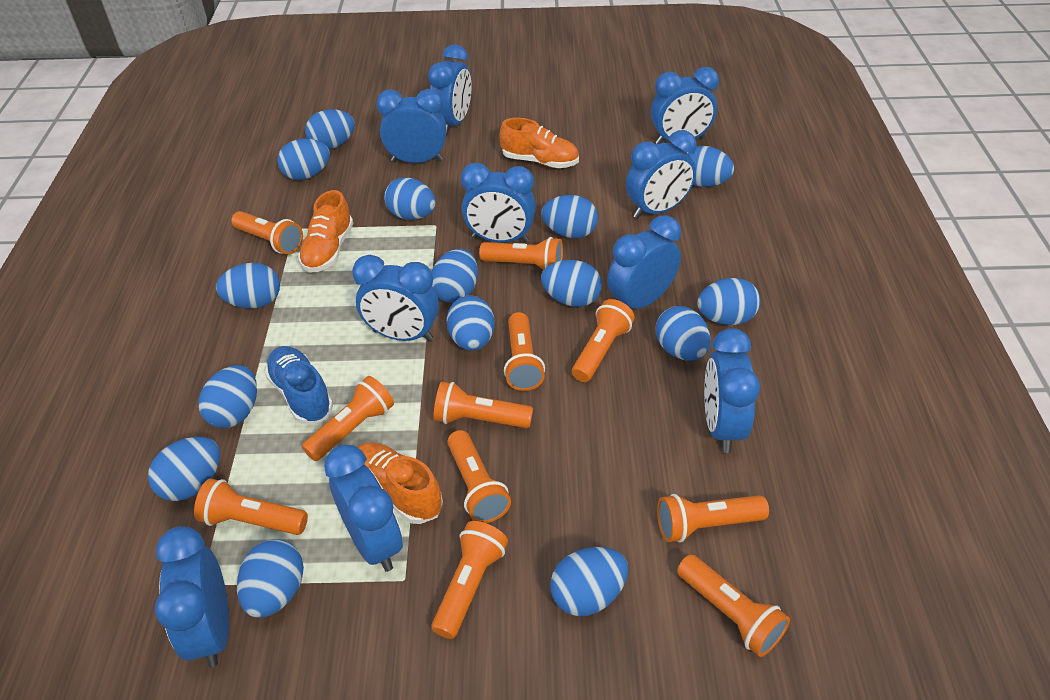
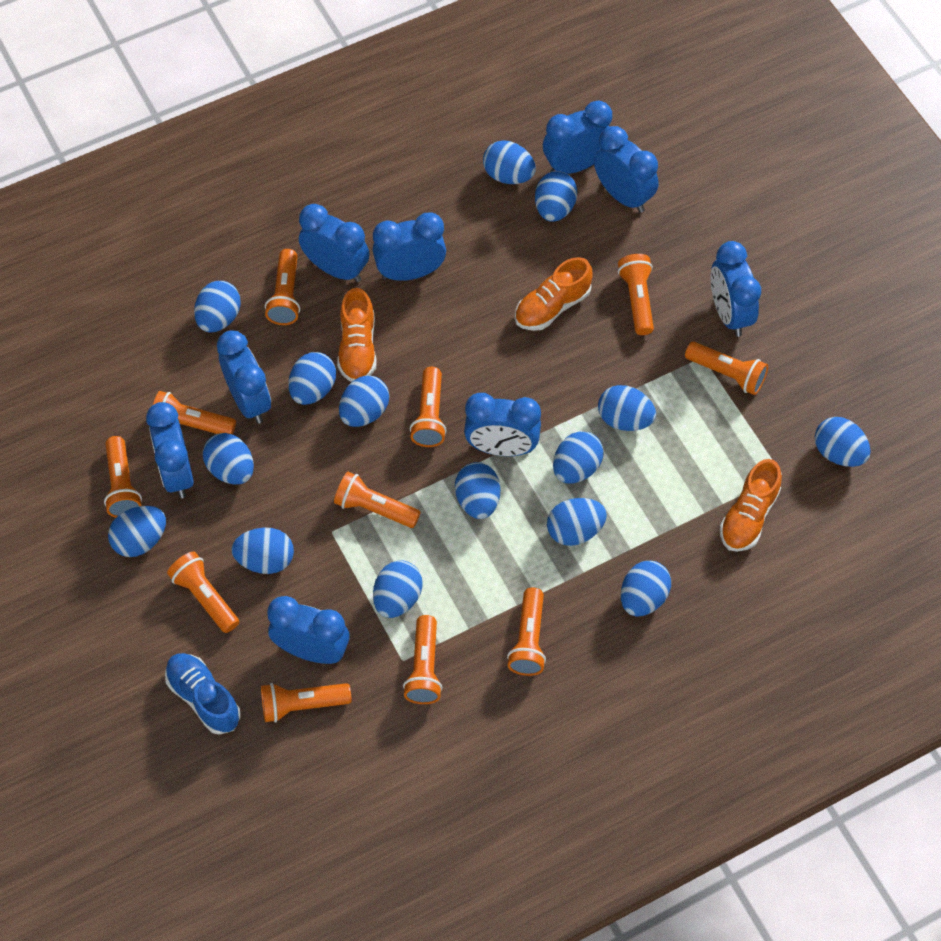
blue clock: [155,526,229,668] [324,445,403,572] [352,255,439,342] [377,89,446,163] [428,45,472,135] [461,163,536,243] [607,215,681,309] [626,130,697,219] [651,67,719,144] [704,328,760,453] = 10 -> [146,402,194,498] [217,331,271,424] [267,596,350,664] [299,204,369,282] [373,213,446,281] [464,393,541,456] [543,100,612,174] [594,126,659,213] [711,241,761,337] = 9

